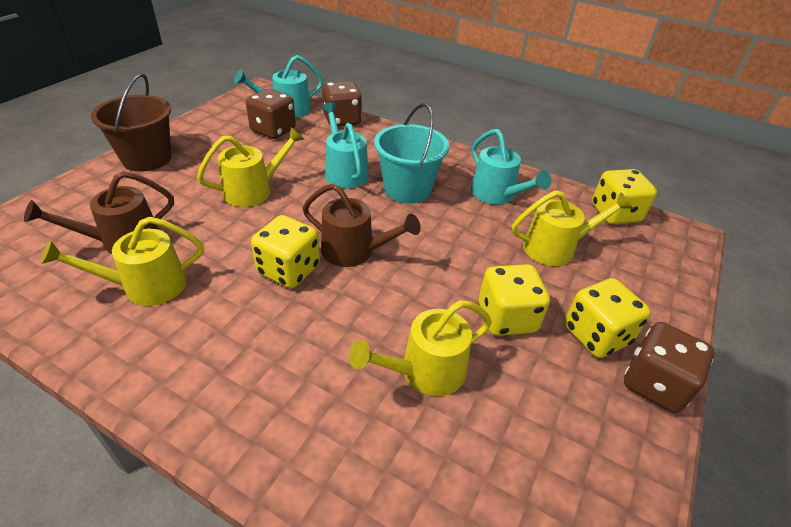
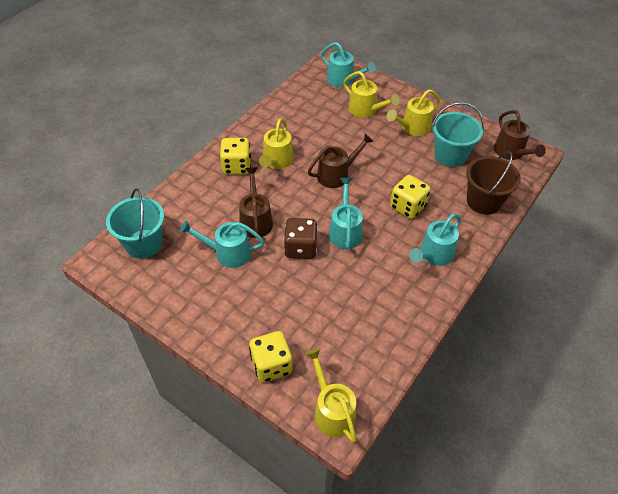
brown dice: [246,89,296,139] [322,81,362,127] [624,322,714,413] = 3 -> [284,218,318,259] = 1
brown watering can: [24,171,174,254] [302,183,421,267] = 2 -> [239,167,273,238] [308,133,374,188] [494,110,546,160] = 3
turquoise bucket: [374,103,449,203] = 1 -> [106,188,164,259] [432,102,484,167] = 2
turquoise watering can: [234,55,323,118] [321,102,368,189] [471,129,551,205] = 3 -> [180,220,264,268] [321,42,376,87] [329,178,363,249] [409,213,461,266] = 4
yellow dice: [251,215,320,289] [479,264,550,336] [565,278,651,358] [592,169,657,224] = 4 -> [220,138,251,175] [249,331,292,382] [390,175,431,219] = 3

